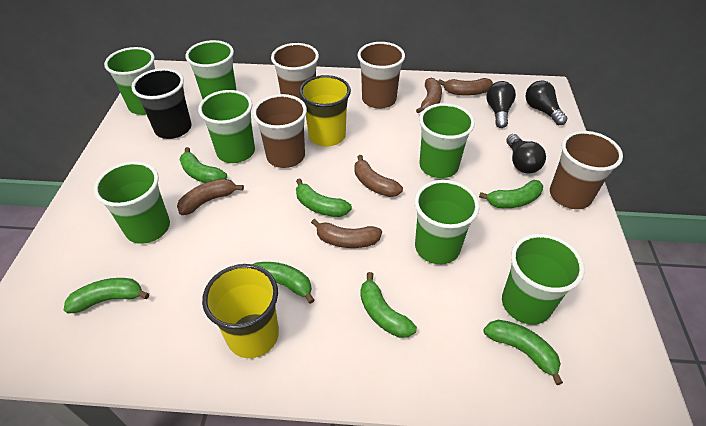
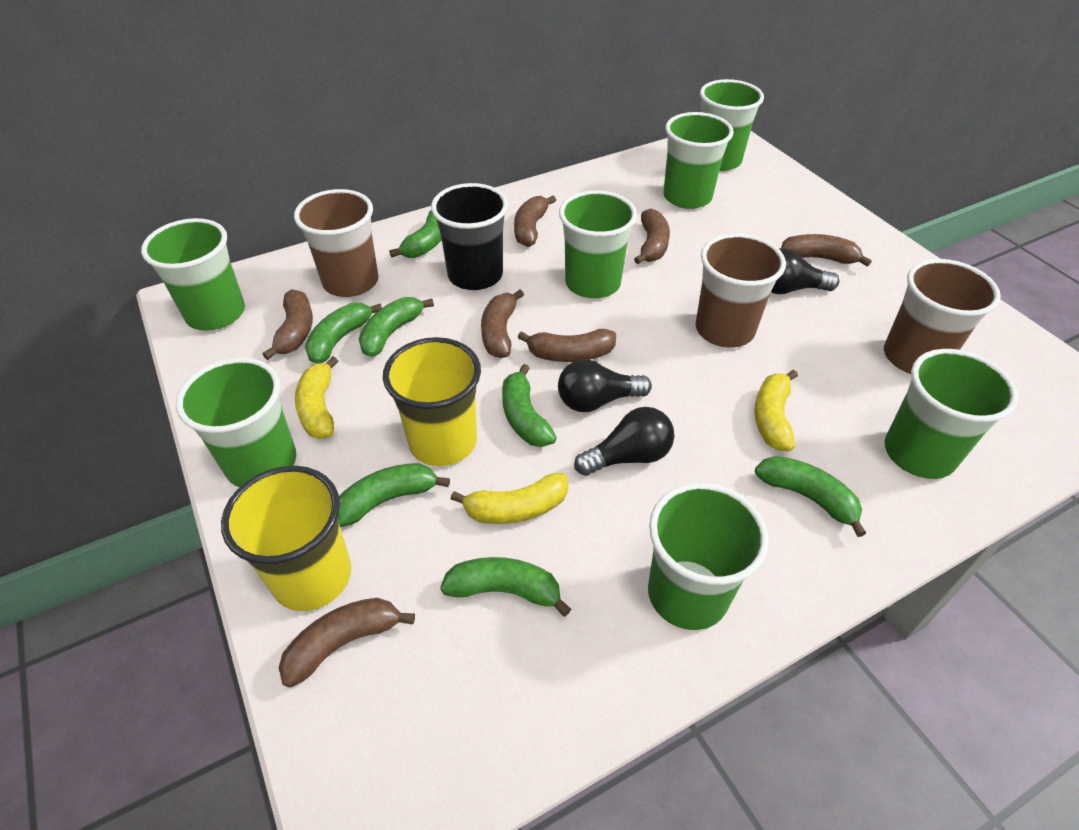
brown banana: [177,179,244,215] [311,219,382,248] [354,155,403,197] [416,78,442,113] [438,78,493,96] = 5 -> [263,289,313,360] [279,598,415,688] [481,290,524,358] [514,196,556,247] [518,329,616,362] [634,209,670,264] [781,234,872,267] = 7
brown cup: [253,94,307,168] [271,43,319,101] [358,42,405,109] [550,131,623,209] = 4 -> [294,189,378,297] [695,233,786,348] [884,259,1001,374] = 3
yellow banana: none = 0 -> [295,356,338,439] [451,473,568,524] [754,370,798,451] = 3

